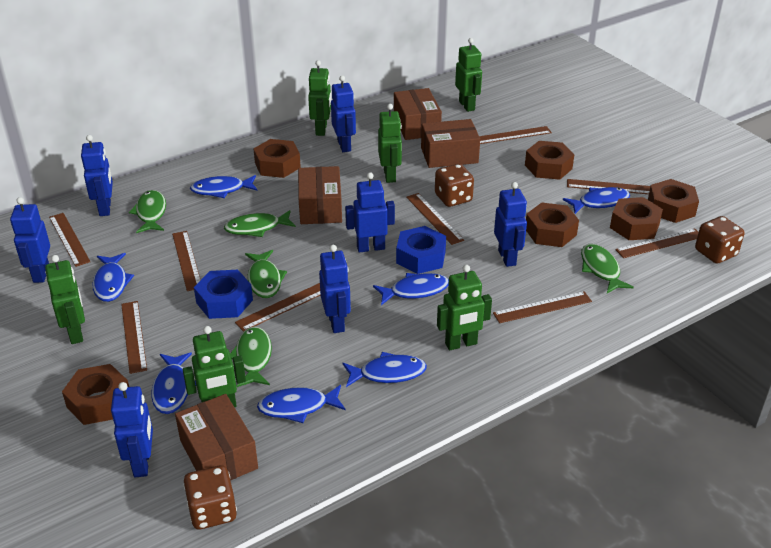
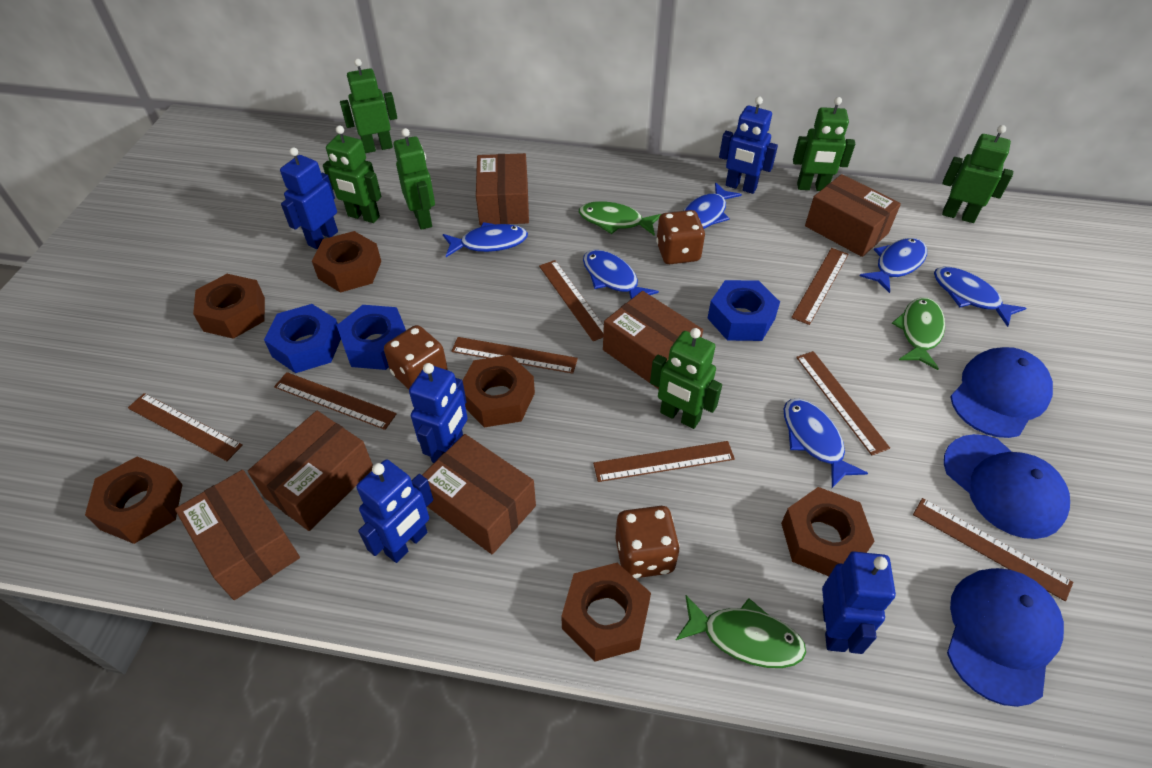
blue cap: none = 0 -> [944,434,1070,539] [947,568,1064,707] [950,347,1053,438] = 3
blue fish: [92,253,134,302] [151,352,196,414] [190,175,258,198] [257,385,346,423] [343,352,427,387] [373,273,449,305] [563,187,630,214] = 7 -> [443,222,528,257] [583,250,659,299] [683,182,742,229] [784,399,868,488] [860,238,927,293] [934,267,1026,327] = 6
blue nut: [194,270,253,319] [396,226,446,274] = 2 -> [264,304,341,373] [337,305,406,370] [707,280,780,341] = 3
blue robot: [10,197,50,283] [81,135,113,216] [111,382,153,477] [319,245,351,333] [331,75,356,152] [345,172,395,253] [494,182,527,267] = 7 -> [280,147,338,249] [356,460,433,563] [409,363,468,463] [719,96,778,194] [822,551,896,654] = 5
brown box: [175,394,258,481] [298,166,342,224] [394,88,442,140] [421,119,480,168] = 4 -> [175,470,300,600] [248,411,373,531] [422,434,536,554] [476,153,529,225] [603,291,703,389] [805,174,901,257] = 6
brown ruler: [49,213,91,267] [121,301,147,374] [172,231,200,291] [235,283,321,332] [406,193,464,245] [479,126,552,144] [493,291,592,323] [567,179,650,194] [615,228,699,258] = 9 -> [128,393,243,461] [274,372,397,430] [451,337,578,374] [539,260,604,341] [593,441,735,482] [791,248,848,325] [796,351,890,455] [913,498,1073,601] = 8
green fish: [129,190,166,233] [224,210,296,237] [230,327,272,387] [245,250,287,298] [581,244,634,293] = 5 -> [579,201,661,236] [676,595,806,668] [892,297,945,370] = 3

